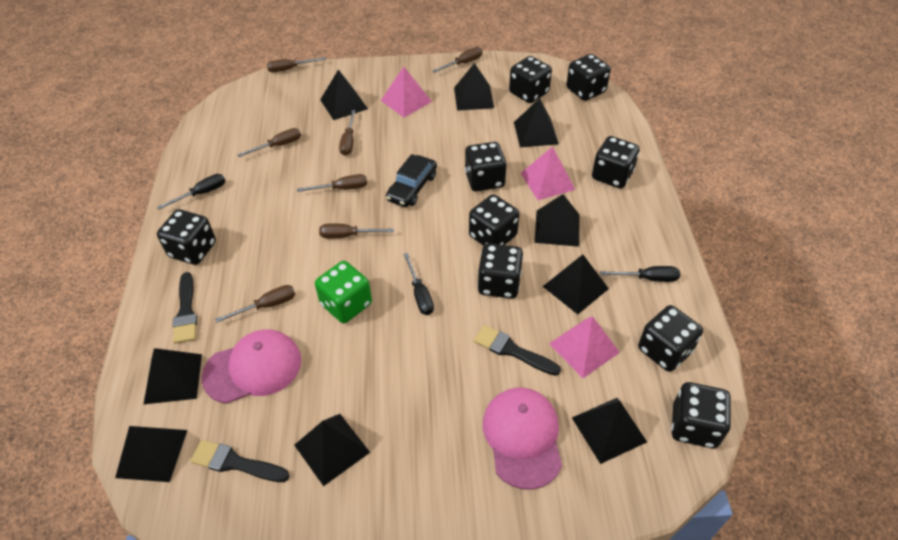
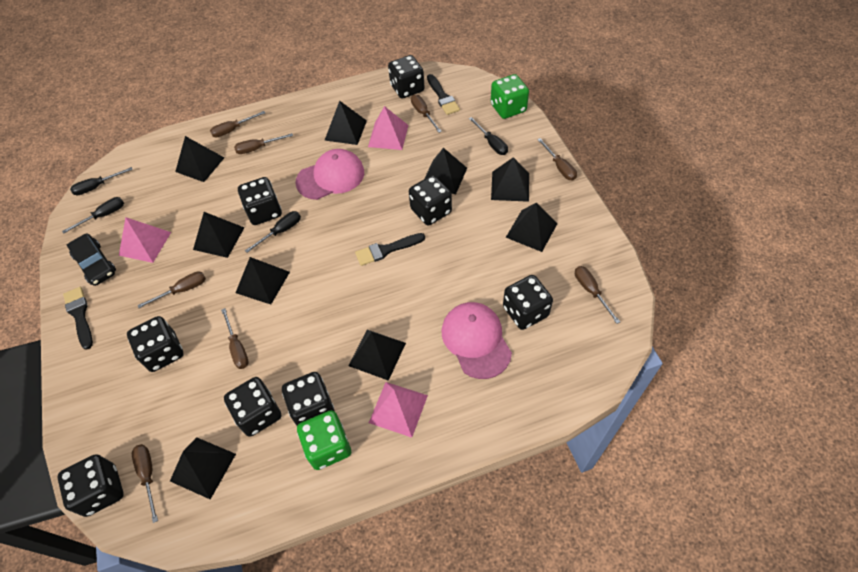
black dice: [157,209,216,265] [465,142,507,191] [469,194,519,246] [478,243,523,299] [509,56,552,103] [566,54,611,101] [592,136,640,188] [638,305,703,372] [671,382,731,448] = 9 -> [57,454,124,517] [127,316,184,372] [224,377,281,437] [238,177,282,225] [282,372,335,426] [388,55,425,98] [409,175,452,226] [503,275,553,330] = 8
black screwdriver: [157,174,225,209] [403,253,434,315] [600,266,680,282] = 3 -> [62,197,124,234] [70,167,133,195] [245,211,301,253] [469,117,508,155] = 4
brown screwdriver: [215,285,295,322] [237,128,301,157] [267,57,326,72] [297,174,367,192] [319,224,394,238] [339,110,356,156] [432,47,482,73] = 7 -> [132,444,158,523] [138,271,205,308] [210,111,265,138] [221,308,249,369] [234,133,293,154] [411,95,442,133] [537,138,577,180] [575,266,620,324] = 8
green dice: [315,261,372,323] = 1 -> [297,410,351,470] [491,74,529,119] = 2

